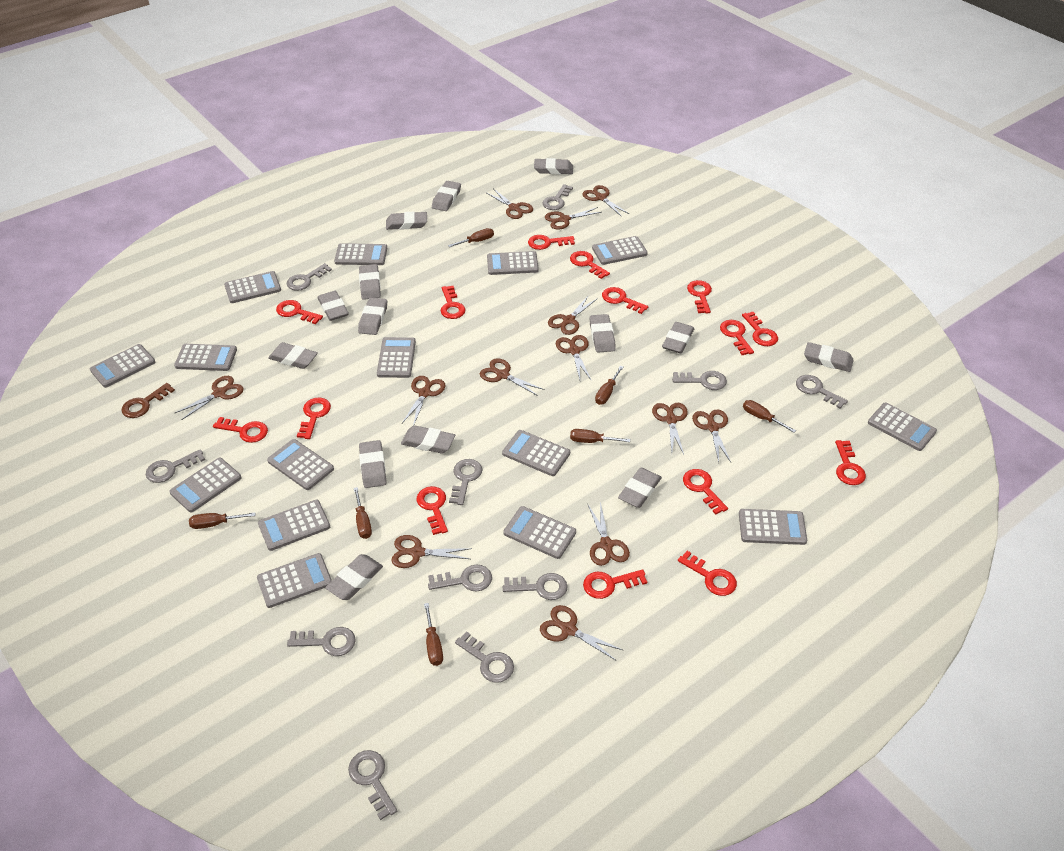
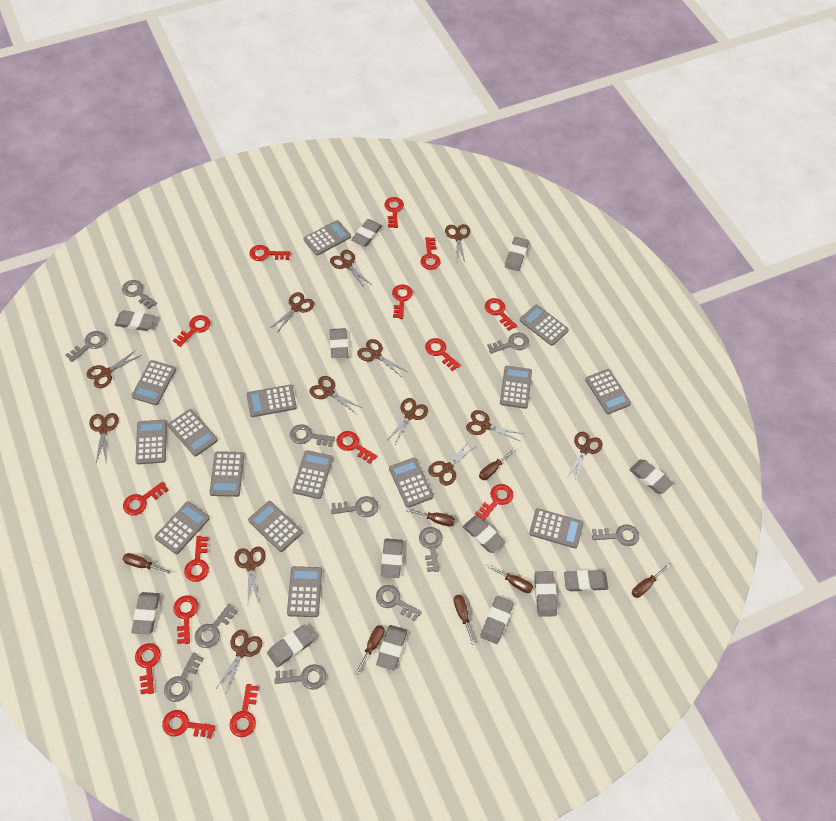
brown key: [122,383,175,418] = 1 -> none = 0
grey eraser: [268,342,318,369] [317,291,349,321] [325,554,383,600] [358,297,387,335] [359,264,381,300] [359,440,387,488] [386,212,427,230] [401,425,455,454] [432,181,461,211] [534,158,573,174] [590,314,616,352] [618,467,662,508] [662,322,694,353] [804,342,854,372] = 14 -> [115,310,155,331] [131,592,160,635] [267,625,315,667] [330,328,348,358] [351,219,382,247] [376,625,407,670] [381,538,403,578] [463,516,505,553] [480,596,514,644] [505,237,529,271] [534,571,557,617] [564,570,608,592] [629,460,673,494] = 13

